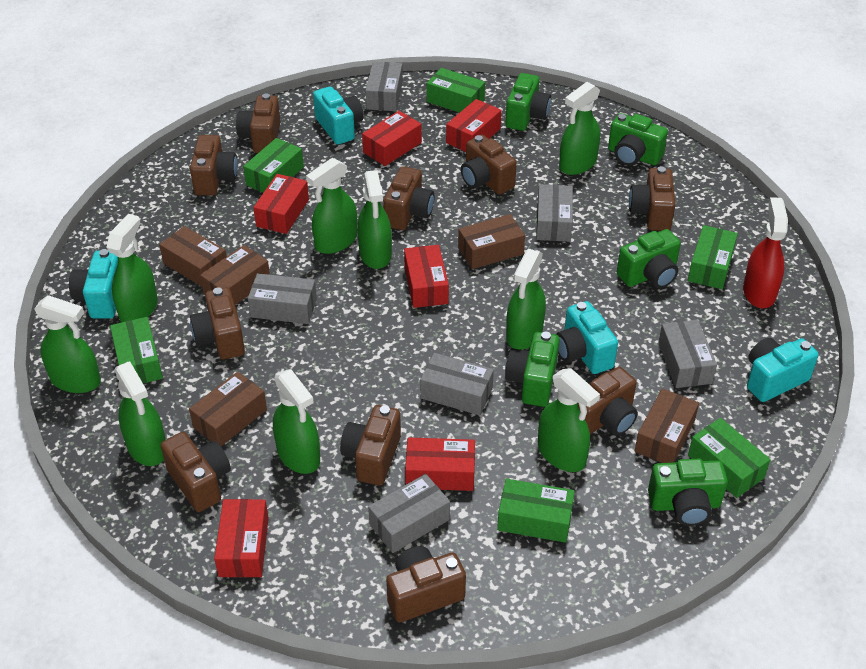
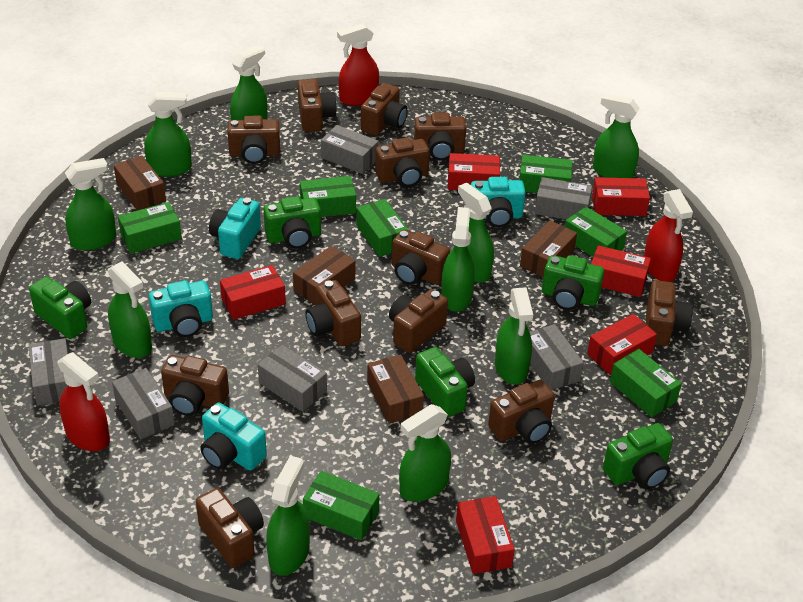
brown box: [159,226,226,287] [189,372,267,446] [200,245,270,305] [458,214,525,269] [635,388,699,463] = 5 -> [114,155,166,211] [293,246,355,305] [367,355,424,424] [520,220,577,277] = 4
brown camera: [161,432,231,512] [190,135,238,196] [190,287,245,360] [236,93,281,153] [340,405,401,486] [383,166,435,230] [386,546,466,622] [461,135,517,195] [578,367,638,436] [629,166,676,231] = 10 -> [161,355,229,416] [196,488,264,568] [228,116,280,164] [298,79,337,132] [305,280,361,346] [361,83,408,136] [375,137,430,187] [389,289,448,353] [392,229,450,285] [414,113,466,160] [488,380,555,444] [646,280,693,346] = 12
green box: [110,317,163,384] [243,138,304,193] [427,68,485,113] [497,479,575,543] [688,225,738,289] [688,418,771,498] = 6 -> [118,202,182,254] [300,176,356,217] [303,471,380,540] [356,199,409,257] [519,155,573,193] [565,206,627,257] [610,349,682,417] = 7
green spray bottle: [34,295,101,393] [106,214,158,322] [115,361,166,466] [273,369,320,474] [306,158,357,254] [357,170,392,269] [506,249,546,350] [538,368,600,472] [559,82,600,175] = 9 -> [65,158,116,251] [108,261,152,358] [144,92,192,177] [230,45,267,120] [266,456,310,576] [399,404,451,502] [441,207,475,312] [454,183,494,283] [495,287,533,385] [593,94,640,178] = 10
red spray bottle: [743,197,788,308] = 1 -> [58,352,110,451] [337,23,379,106] [644,189,693,282] = 3

